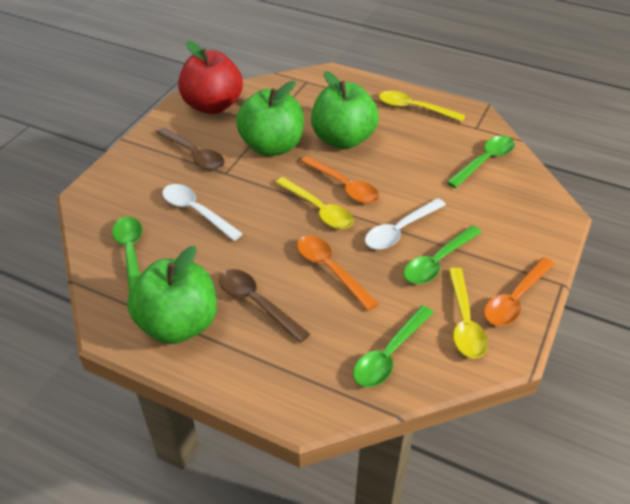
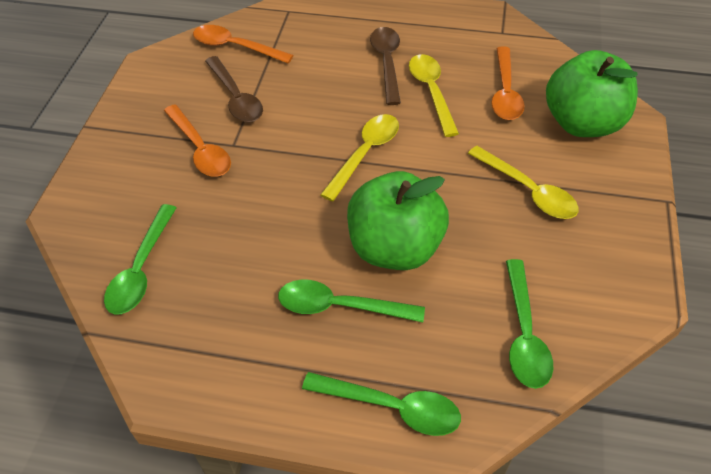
green apple: [127,246,217,344] [236,81,304,156] [311,71,379,149] = 3 -> [347,171,449,270] [546,50,638,137] = 2
red apple: [178,41,243,114] = 1 -> none = 0
white spoon: [162,184,243,241] [365,198,446,250] = 2 -> none = 0

